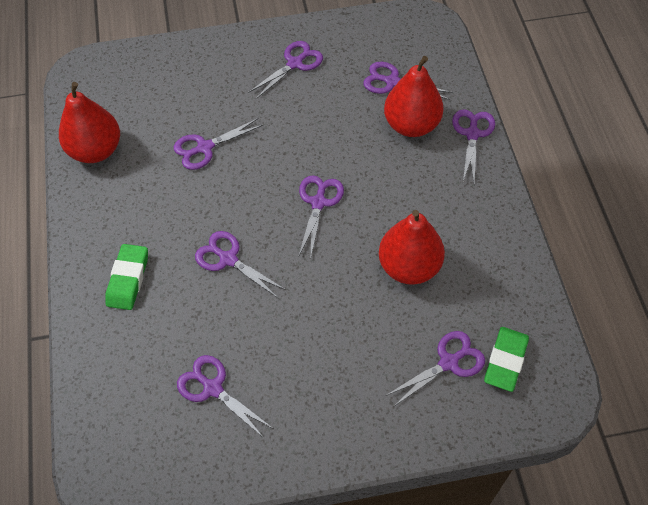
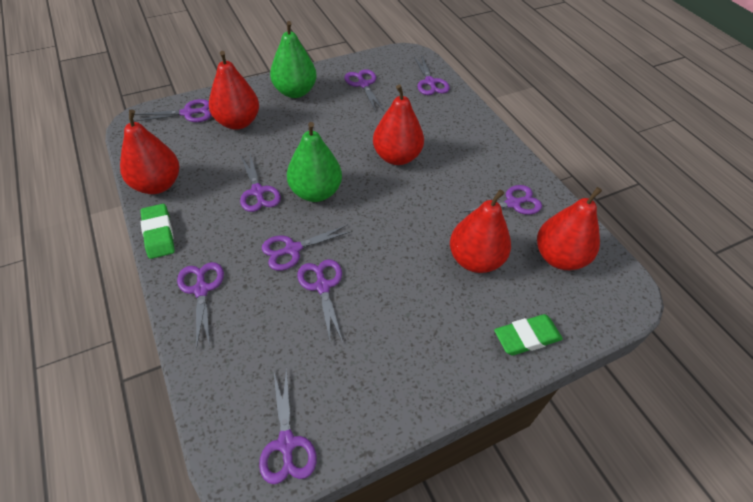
green pear: none = 0 -> [270,21,317,98] [287,122,342,202] = 2
purple scissors: [174,118,263,170] [177,355,274,439] [195,231,286,299] [248,41,323,99] [299,175,344,255] [363,62,453,100] [385,331,485,407] [452,109,495,182] = 8 -> [134,99,211,122] [177,262,224,350] [240,154,281,212] [259,367,317,484] [262,224,353,271] [297,259,343,342] [344,69,384,112] [414,55,450,95] [459,185,542,215] = 9
red pear: [59,82,120,163] [379,210,445,285] [384,56,444,137] = 3 -> [120,110,179,194] [209,51,259,130] [373,85,424,165] [450,190,511,273] [537,187,602,270] = 5

